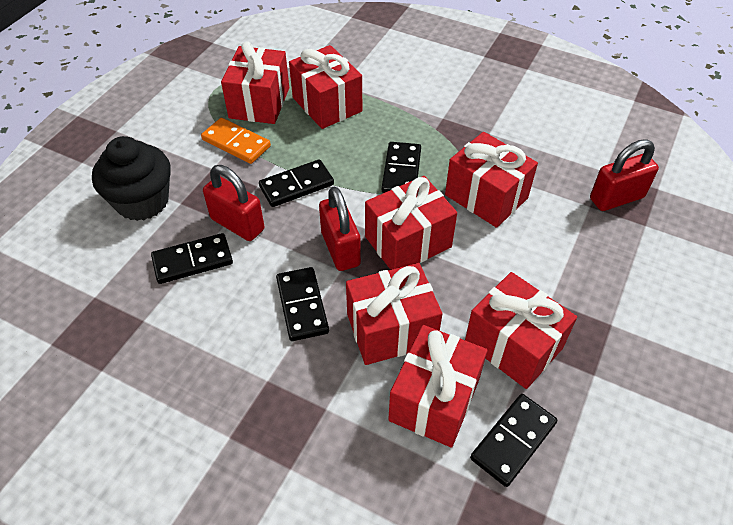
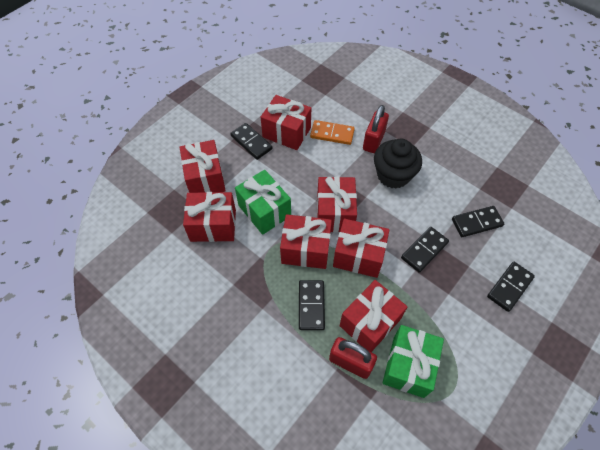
green gift: none = 0 -> [235,170,291,235] [382,325,444,398] = 2
red padlock: [203,165,264,241] [319,186,361,271] [590,139,659,211] = 3 -> [329,337,377,379] [363,105,389,153] = 2

